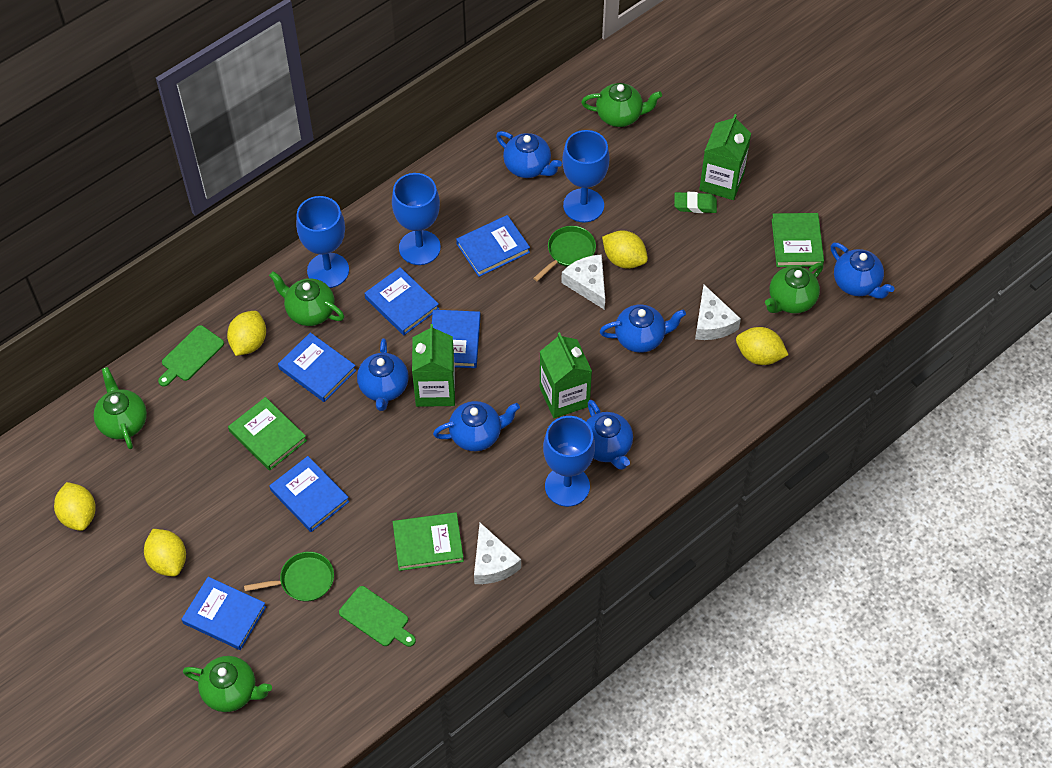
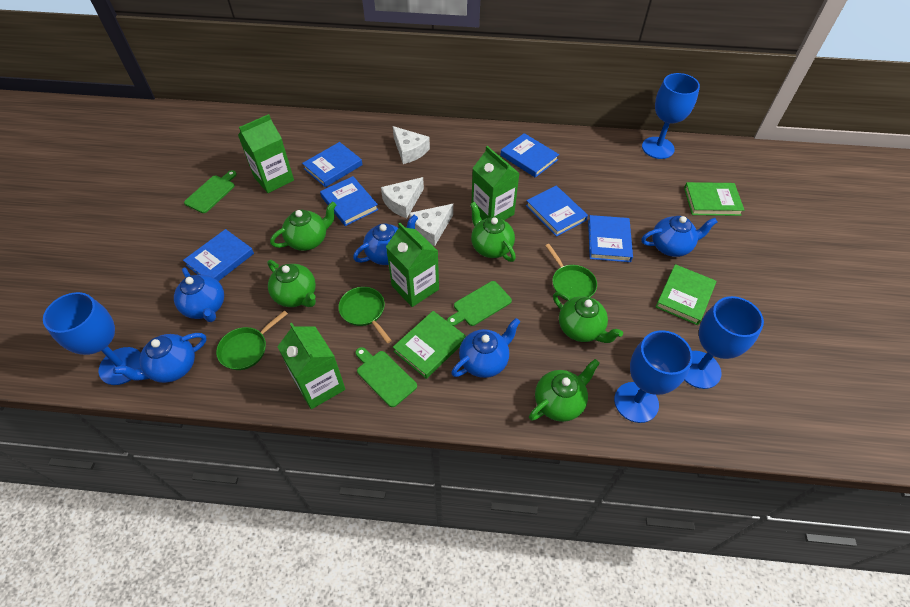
blue teapot: [357,338,409,411] [433,401,520,451] [496,131,562,178] [586,400,633,470] [600,304,686,353] [831,243,894,299] = 6 -> [113,333,206,383] [174,268,224,322] [353,215,418,265] [451,318,520,378] [641,216,718,257] = 5
green carton: [412,324,455,407] [540,332,592,418] [699,114,751,200] = 3 -> [238,114,294,193] [277,323,345,409] [386,223,439,307] [471,146,520,220] = 4
green cutting board: [158,325,224,387] [339,586,416,647] = 2 -> [184,170,237,213] [355,347,417,407] [447,281,512,326] = 3
green eraser: [674,192,717,213] = 1 -> none = 0
green pan: [244,552,334,602] [533,226,596,281] = 2 -> [216,310,288,370] [338,287,392,343] [545,244,597,301] = 3
yellow lemon: [54,482,96,531] [144,529,186,576] [227,311,266,356] [602,230,648,269] [736,327,788,365] = 5 -> none = 0

